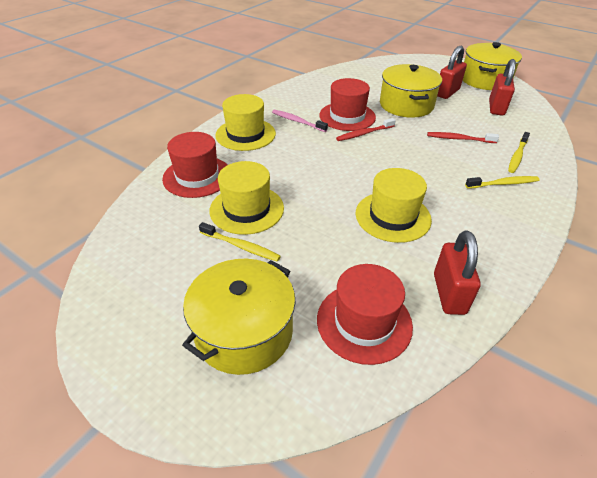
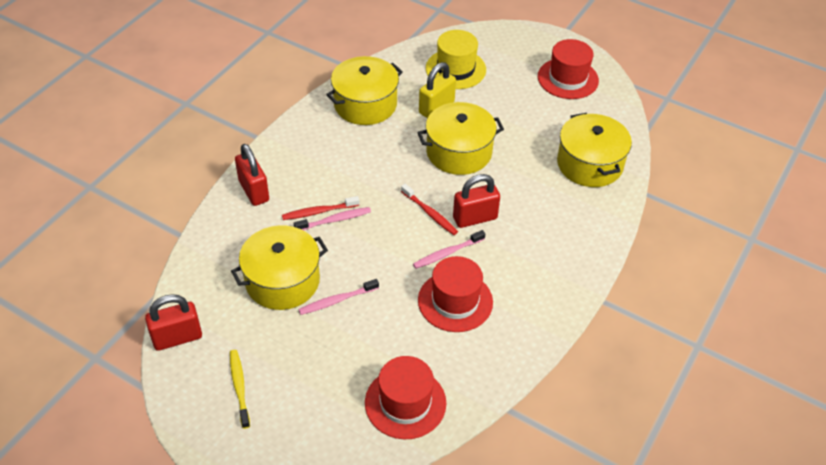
pink toothbrush: [272,110,328,132] = 1 -> [294,207,371,231] [298,279,379,315] [413,230,485,269] = 3
yellow hat: [210,161,284,235] [215,94,276,151] [356,168,432,243] = 3 -> [426,30,486,89] = 1
yellow padlock: none = 0 -> [419,62,456,118] = 1
yellow pot: [182,259,296,375] [380,64,442,118] [463,42,522,90] = 3 -> [231,225,328,310] [326,56,403,125] [417,102,504,175] [557,113,632,187] = 4
yellow toothbrush: [199,222,281,262] [465,176,539,189] [508,132,530,173] = 3 -> [230,350,250,429] = 1

